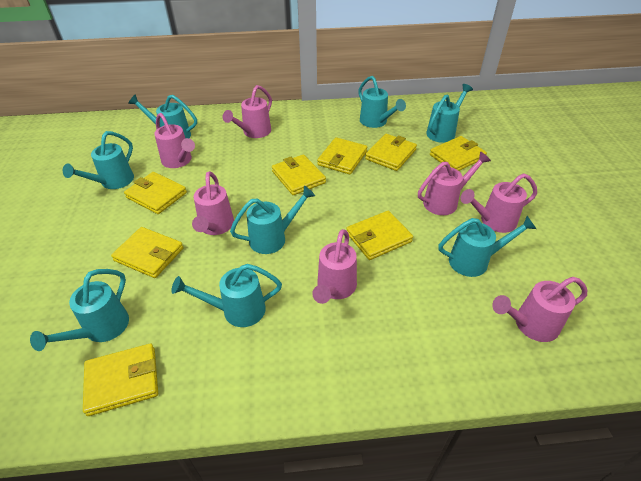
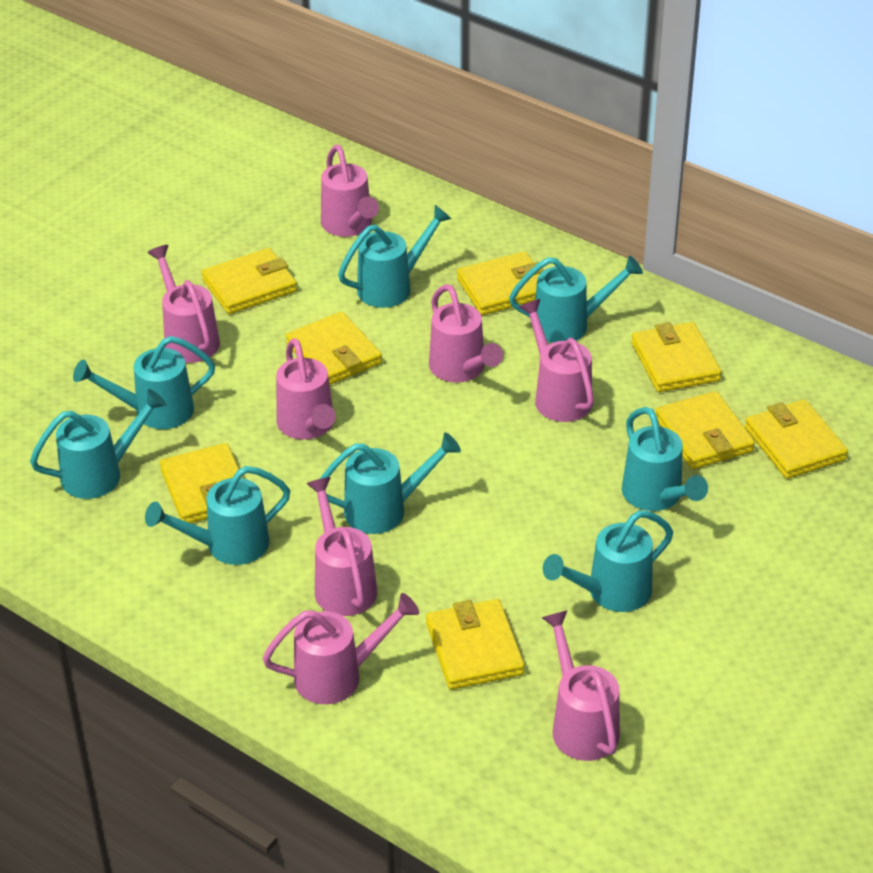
pink watering can: [154,113,195,168] [192,171,234,235] [223,85,272,138] [312,229,357,304] [418,151,491,215] [460,173,537,233] [492,277,587,342] = 7 -> [147,245,220,363] [262,593,419,704] [276,338,336,440] [306,477,377,616] [321,145,379,237] [429,284,503,383] [519,299,594,422] [541,610,620,761] = 8

